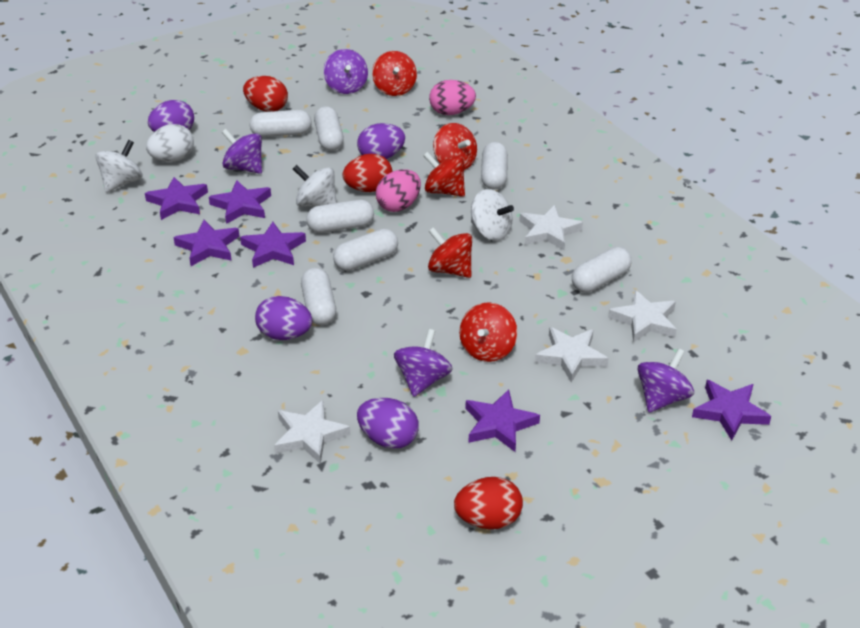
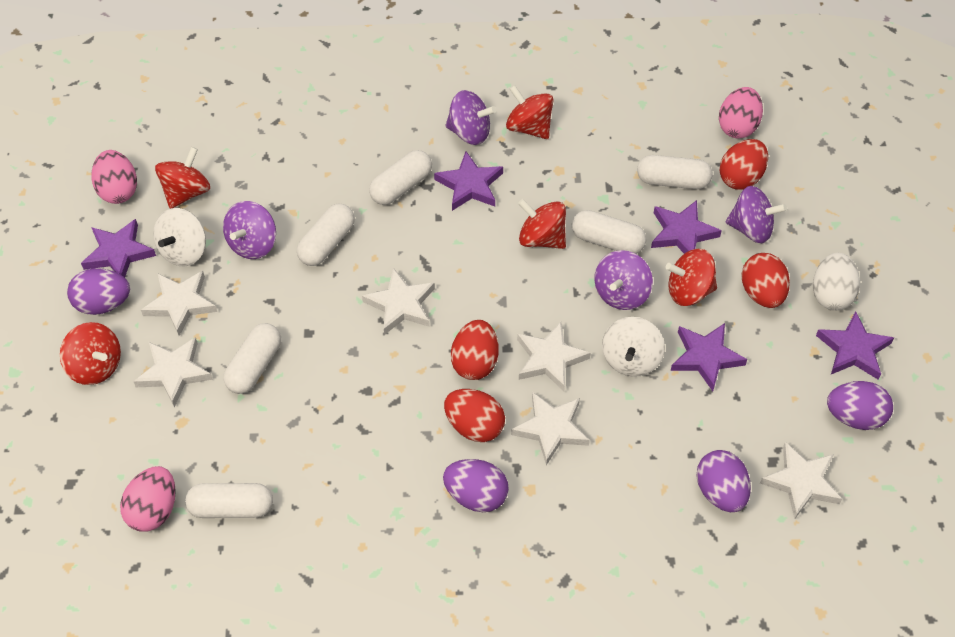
pink egg: [376,170,421,212] [429,80,476,115] = 2 -> [92,150,137,204] [120,466,176,532] [719,87,763,138] = 3
purple star: [145,177,208,220] [174,220,239,266] [209,180,271,224] [240,222,306,268] [465,389,540,452] [692,380,771,441] = 6 -> [81,219,156,277] [434,151,503,211] [651,200,722,254] [671,323,747,391] [816,311,894,380] = 5
red egg: [243,76,288,112] [343,154,392,192] [454,477,523,529] = 3 -> [444,389,505,442] [451,320,498,380] [719,139,768,190] [741,253,790,308] = 4
white capsule: [249,110,312,137] [301,268,336,325] [306,199,374,233] [314,106,344,151] [333,229,398,271] [481,142,508,190] [572,247,631,293] = 7 -> [185,483,273,518] [224,323,281,394] [297,204,355,266] [369,150,432,205] [572,210,647,254] [637,155,712,189] = 6
white spinning top: [95,140,143,192] [293,165,337,207] [471,189,514,241] = 3 -> [153,208,206,266] [602,317,665,377] = 2
white star: [274,400,350,464] [519,205,583,250] [535,327,609,383] [608,290,677,343] = 4 -> [133,337,213,407] [141,271,217,336] [362,268,435,335] [511,392,590,465] [517,322,590,391] [760,442,842,519] = 6

